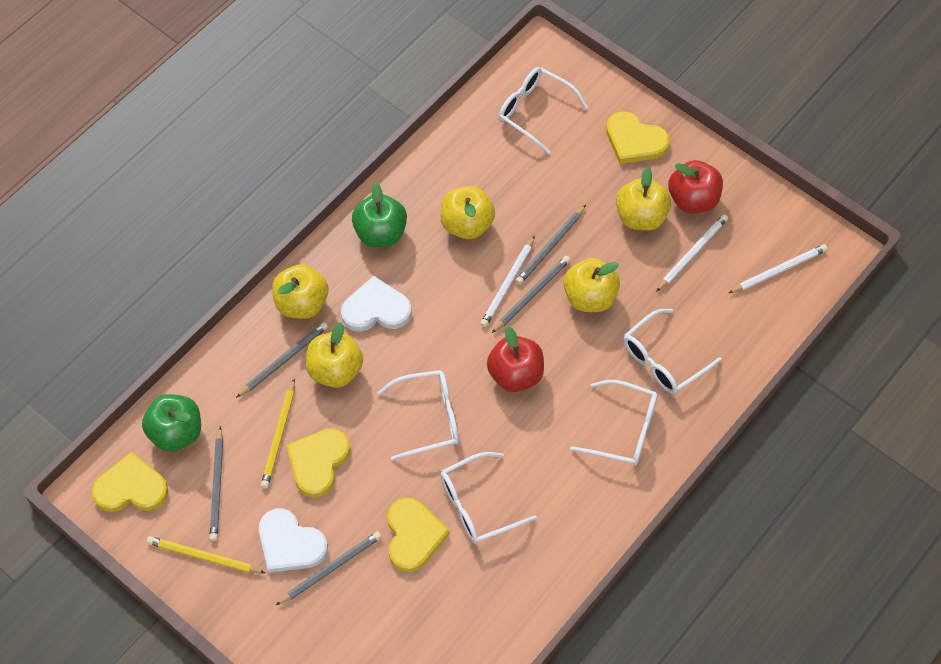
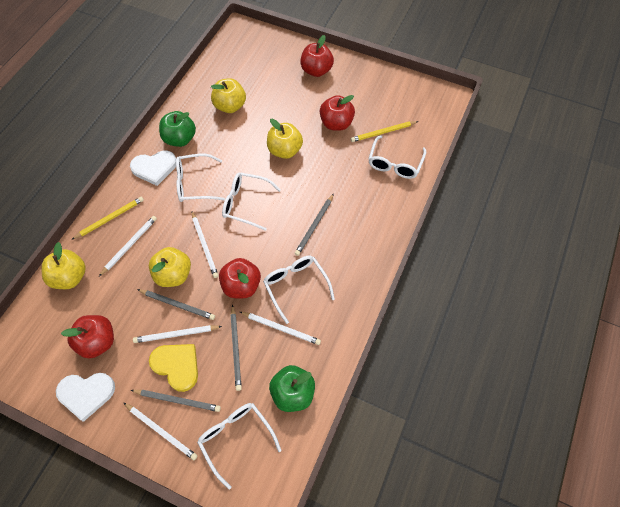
grey pencil: [210,426,223,541] [236,322,328,398] [276,531,382,605] [492,256,570,333] [515,205,586,285] = 5 -> [131,390,221,412] [137,289,215,320] [231,304,242,391] [294,194,334,256] = 4
red apple: [487,326,544,392] [668,160,723,213] = 2 -> [61,315,114,359] [219,258,261,298] [300,35,334,77] [320,95,355,131] = 4
white pencil: [480,236,535,327] [656,214,728,292] [729,244,828,293] = 3 -> [99,216,157,276] [124,403,197,460] [133,325,222,343] [192,211,219,278] [240,312,321,345] = 5
yellow apple: [272,264,328,319] [306,322,363,388] [440,186,495,239] [564,258,620,312] [616,167,671,231] = 5 -> [41,242,86,289] [149,247,191,287] [211,78,246,113] [267,119,303,159] = 4
yellow heart: [92,452,168,512] [286,428,350,497] [387,497,450,572] [606,111,670,164] = 4 -> [149,344,198,392] = 1

